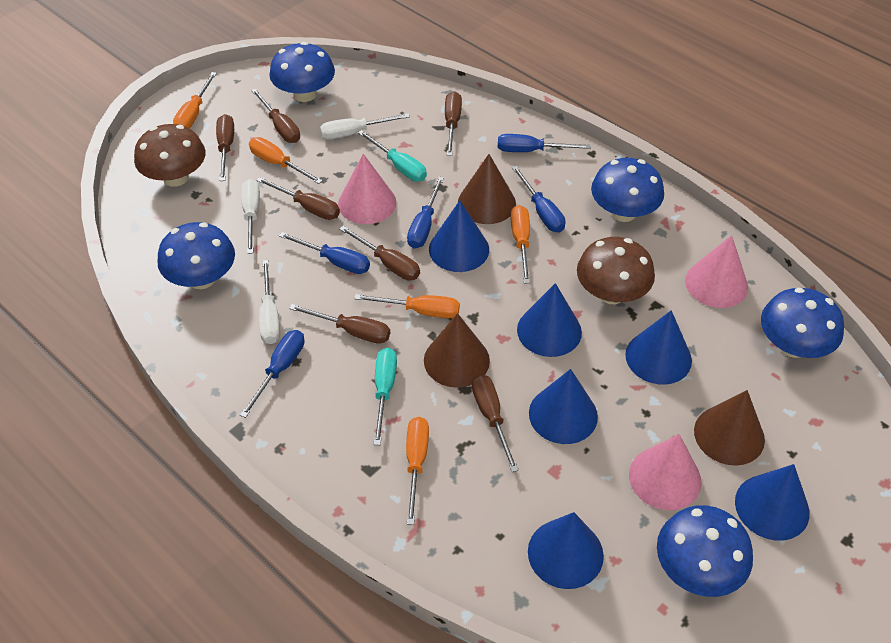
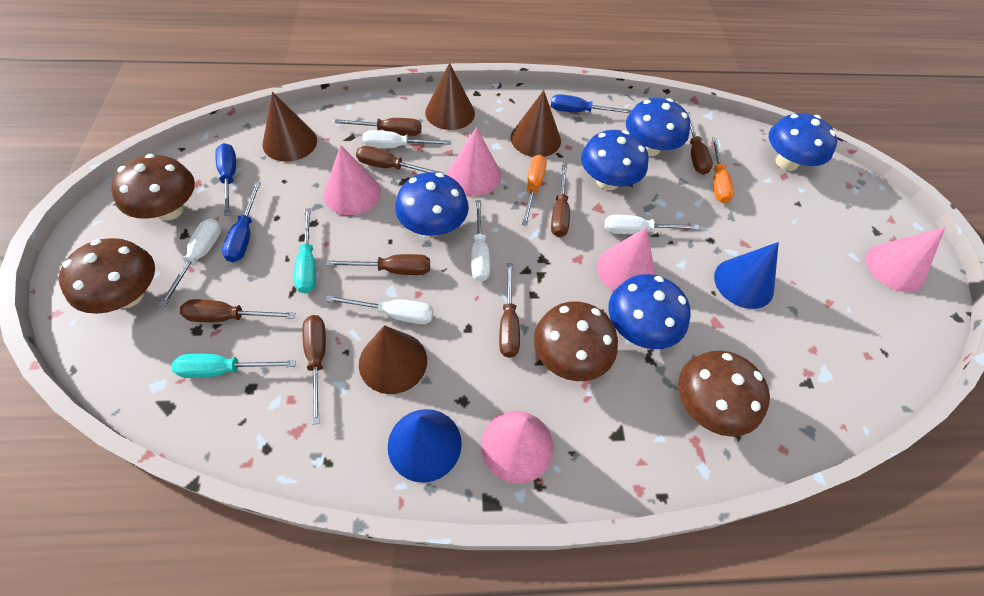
blue cone: [429,200,489,272] [517,283,582,357] [528,512,604,589] [529,369,598,444] [625,310,692,385] [735,464,810,541] = 6 -> [388,409,462,483] [714,242,779,309] = 2
blue screwdriver: [240,330,304,418] [279,232,370,274] [407,177,444,248] [498,134,590,152] [512,166,565,232] = 5 -> [215,143,236,216] [222,182,261,262] [551,94,632,113] = 3
brown cone: [424,313,490,388] [458,154,516,224] [694,390,765,466] = 3 -> [263,92,317,162] [359,325,427,394] [425,63,475,130] [511,90,561,157] = 4
brown mushroom: [134,124,206,187] [577,237,655,304] = 2 -> [59,238,155,314] [111,154,195,221] [534,301,618,381] [678,350,770,437] = 4
brown screwdriver: [216,114,234,181] [251,88,300,143] [256,177,340,220] [289,304,390,344] [339,225,420,280] [445,92,462,156] [472,374,519,472] = 7 -> [180,299,295,322] [302,315,326,424] [326,254,430,275] [334,118,421,136] [356,146,444,174] [499,263,520,358] [551,164,570,237] [687,112,713,175] = 8
orange screwdriver: [173,72,217,129] [249,137,323,184] [354,294,460,318] [406,417,429,525] [511,205,530,283] = 5 -> [522,155,547,226] [712,137,735,203] = 2
pink cone: [338,154,396,224] [629,434,701,510] [685,235,748,308] = 3 -> [324,145,381,215] [448,127,501,196] [481,411,553,484] [596,228,656,291] [866,227,945,292] = 5
white screwdriver: [241,179,260,254] [259,260,280,344] [320,113,410,139] = 3 -> [159,218,221,306] [326,295,434,324] [362,130,451,148] [471,200,490,282] [605,215,699,234] = 5

